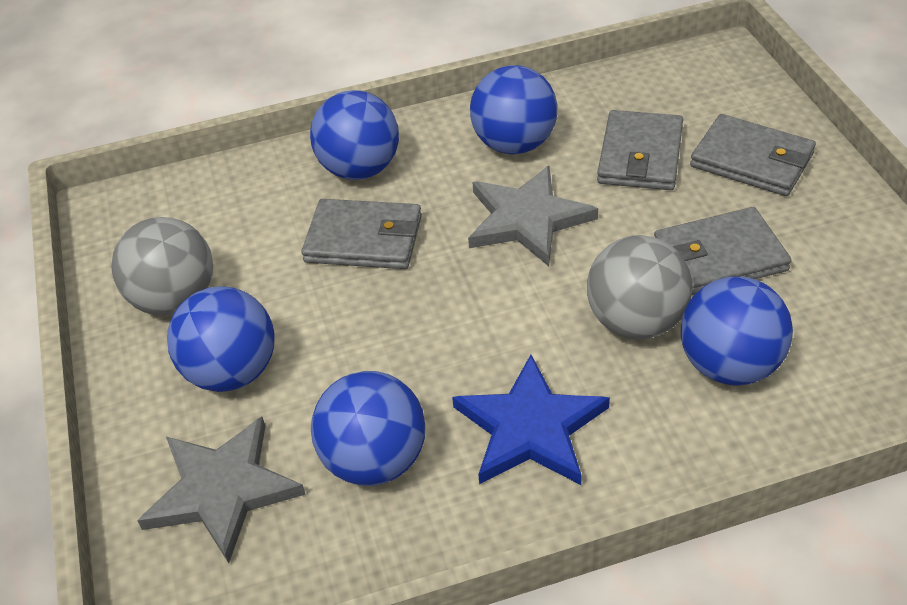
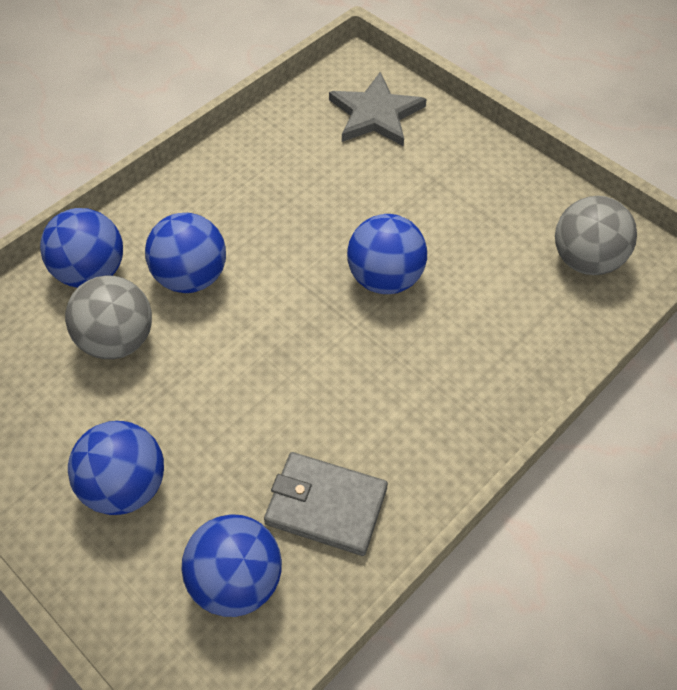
blue star: [452,355,610,485] = 1 -> none = 0
grey star: [137,417,306,563] [468,166,598,266] = 2 -> [329,72,427,147] = 1
grey wallet: [301,199,422,269] [597,110,683,190] [654,207,792,295] [690,114,816,196] = 4 -> [264,452,388,556] = 1

